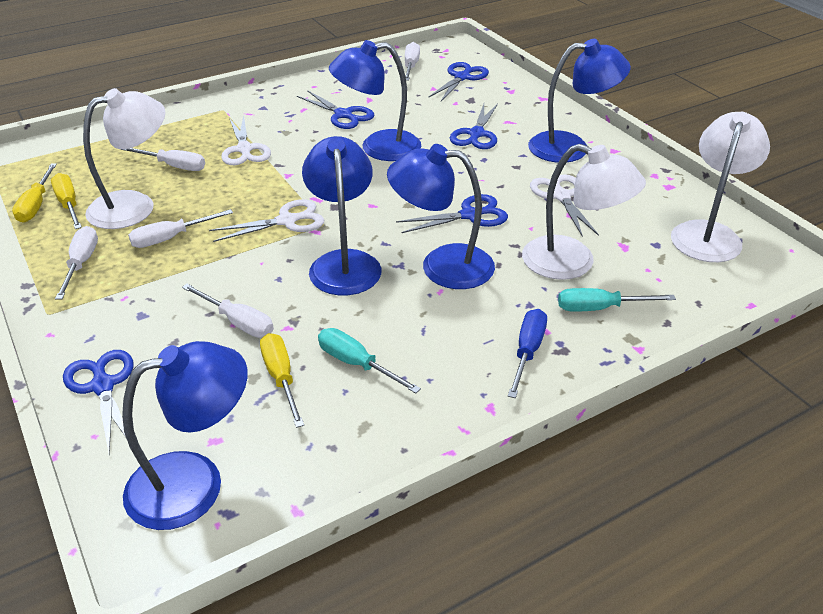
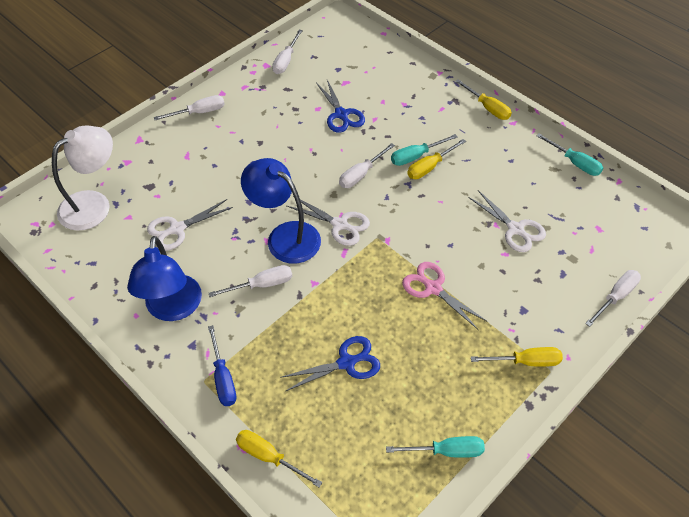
blue lamp: [122,341,248,530] [302,136,382,295] [329,40,421,161] [387,144,495,289] [528,39,631,163] = 5 -> [127,236,202,321] [241,158,321,264] = 2
blue scissors: [63,350,134,453] [297,90,374,129] [396,194,508,233] [428,62,489,101] [450,104,498,149] = 5 -> [280,336,380,391] [316,80,365,133] = 2
pink scissors: none = 0 -> [402,262,488,330] = 1
turquoise screwdriver: [318,328,421,393] [558,288,676,312] = 2 -> [386,436,485,458] [391,134,458,166] [536,134,603,176] = 3
white lamp: [83,88,165,229] [522,144,646,280] [671,112,770,262] = 3 -> [52,125,113,231] = 1
yellow screwdriver: [12,163,57,223] [51,173,82,229] [260,333,304,428] = 3 -> [236,430,322,487] [407,139,466,179] [455,79,512,120] [471,347,563,367] = 4

